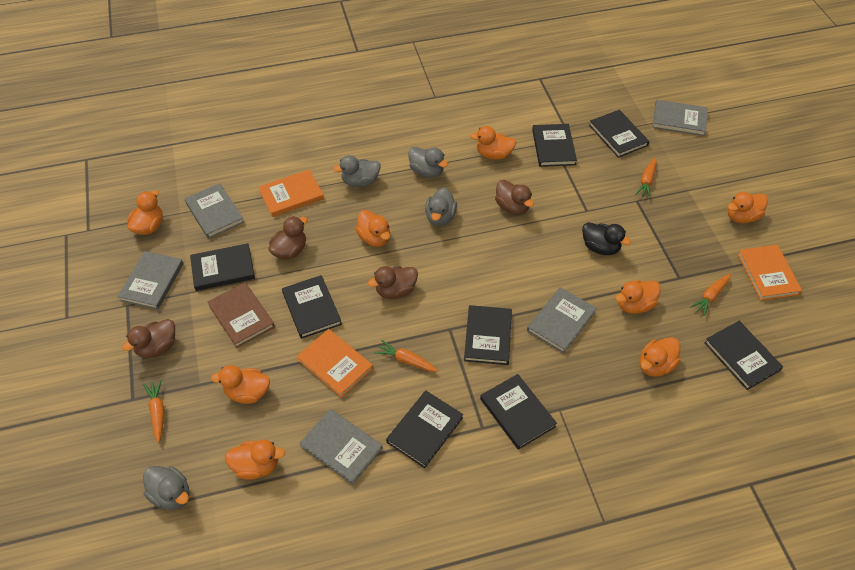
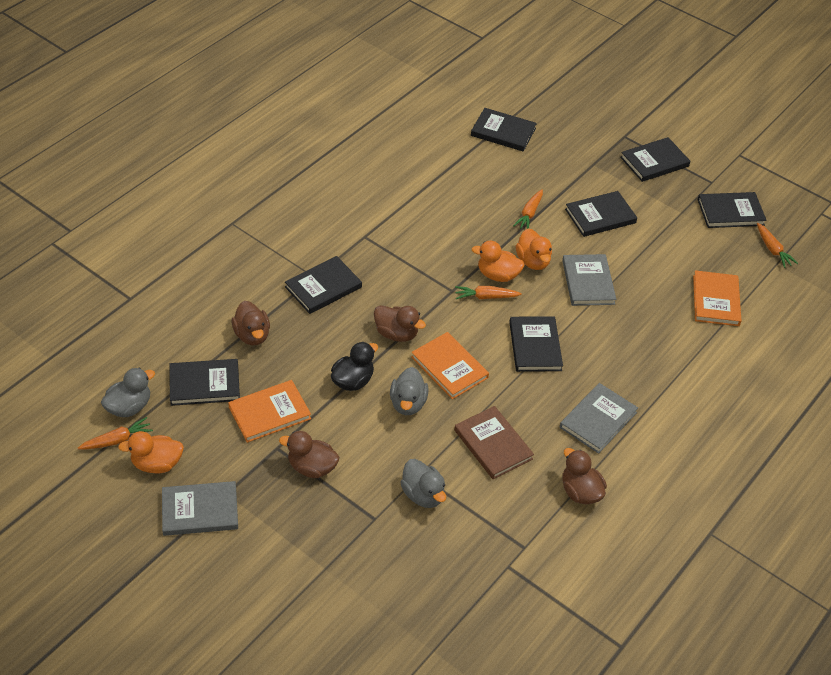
black book: [190,243,255,291] [282,275,342,339] [386,391,463,468] [464,305,512,365] [480,374,557,450] [532,124,577,167] [589,110,649,158] [704,321,783,390] = 8 -> [169,359,240,406] [285,256,362,314] [471,108,537,152] [509,316,563,372] [565,191,637,237] [620,137,690,182] [698,192,767,228] = 7
grey book: [118,251,184,310] [184,183,244,239] [300,409,383,485] [527,287,596,353] [653,100,707,136] = 5 -> [162,481,238,536] [560,383,638,454] [562,254,616,306] = 3
grey duck: [143,466,190,510] [333,155,380,187] [408,147,448,178] [425,187,457,226] = 4 -> [101,368,155,417] [390,367,428,415] [400,459,446,508] = 3
orange duck: [127,190,163,235] [210,365,270,404] [225,440,285,480] [355,210,390,247] [470,126,517,160] [615,280,661,314] [640,337,680,377] [728,192,768,223] = 8 -> [118,431,184,474] [472,241,525,282] [516,228,552,270] = 3

